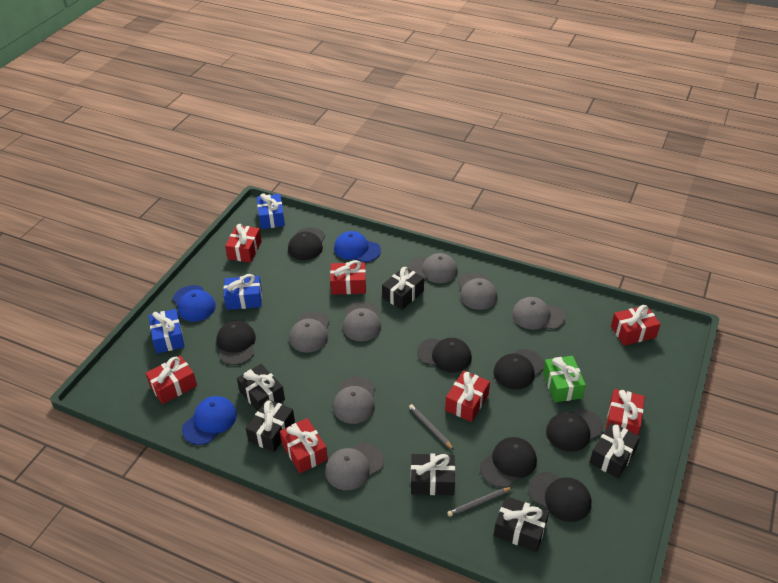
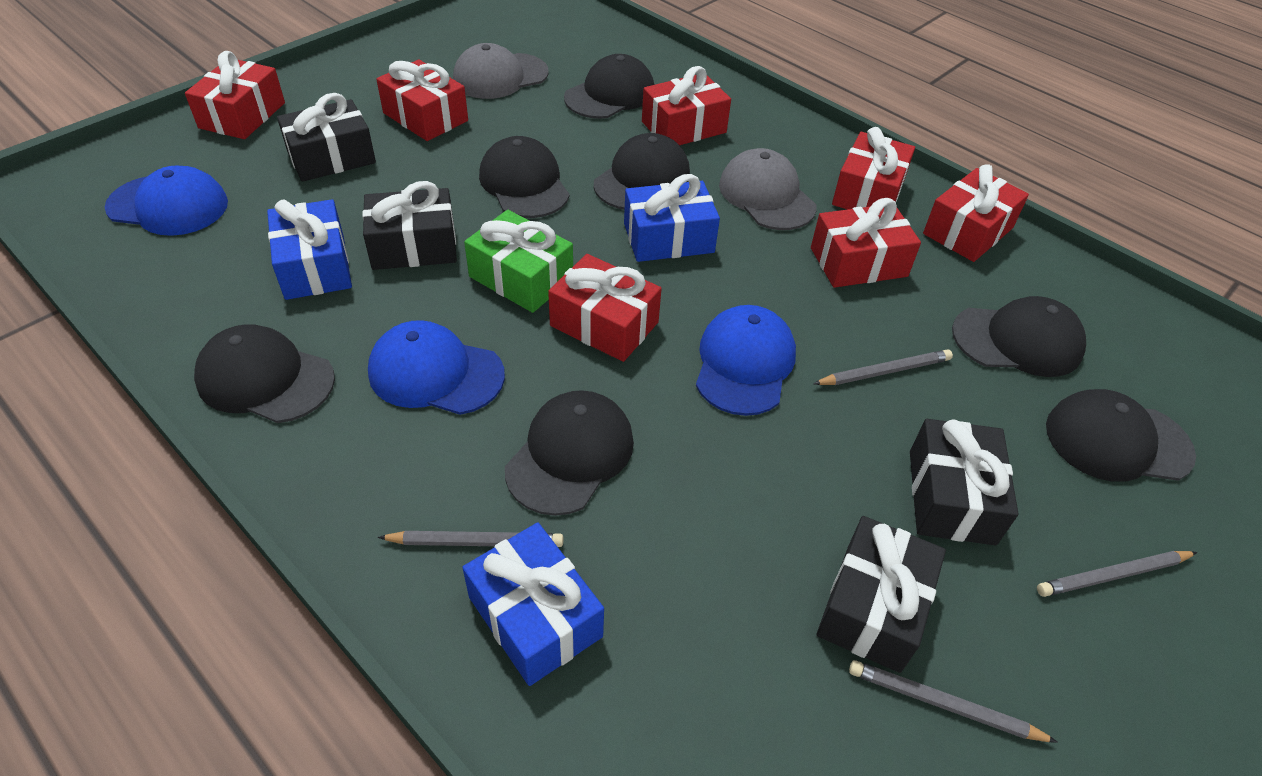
black gift: [237,364,285,411] [246,399,295,452] [382,267,424,310] [411,454,455,495] [494,496,549,552] [589,422,640,478] = 6 -> [277,93,376,182] [362,181,457,270] [817,516,946,673] [910,419,1019,545] = 4
grey cap: [289,312,330,352] [325,443,384,490] [333,377,375,424] [343,302,381,341] [408,253,458,283] [458,273,497,310] [512,297,565,329] = 7 -> [453,43,549,99] [719,148,817,230] = 2
grey pencil: [409,404,454,450] [447,487,513,517] = 2 -> [378,531,563,547] [813,350,953,385] [849,660,1058,743] [1037,551,1197,597] = 4

